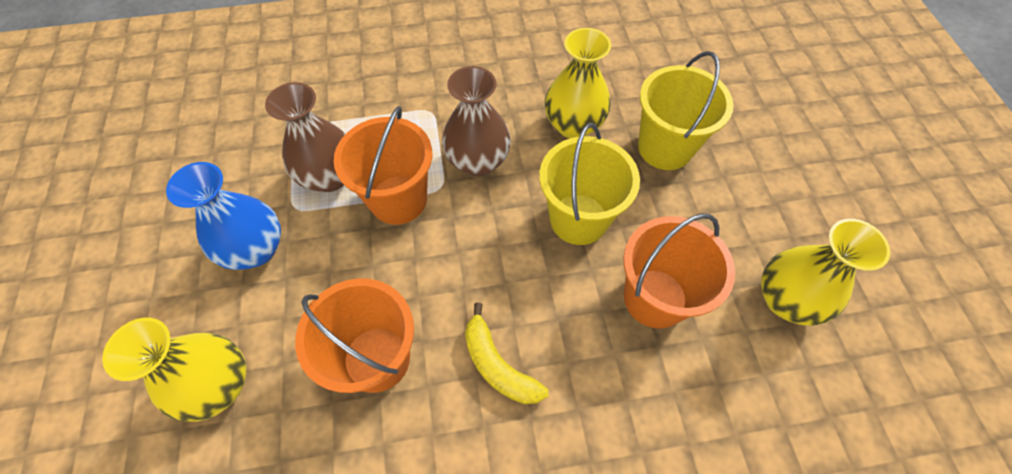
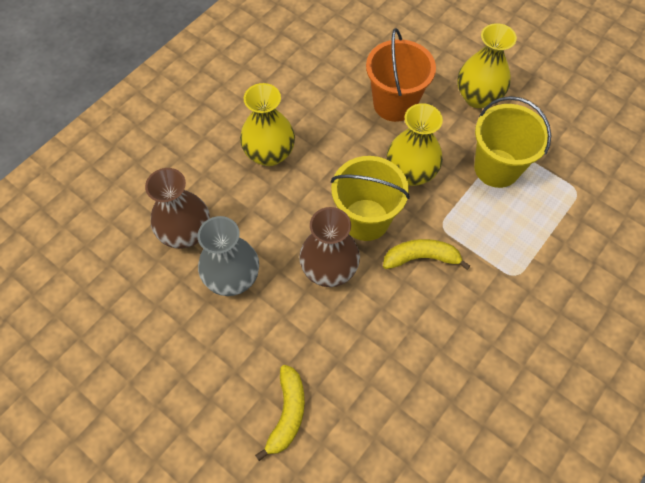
blue vase: [166,162,281,270] = 1 -> none = 0
grey vase: none = 0 -> [198,216,259,296] = 1
orange bucket: [295,278,414,393] [334,106,432,225] [623,213,735,329] = 3 -> [366,28,436,122] = 1
yellow banana: [465,303,549,404] = 1 -> [255,365,305,461] [383,239,470,270] = 2

